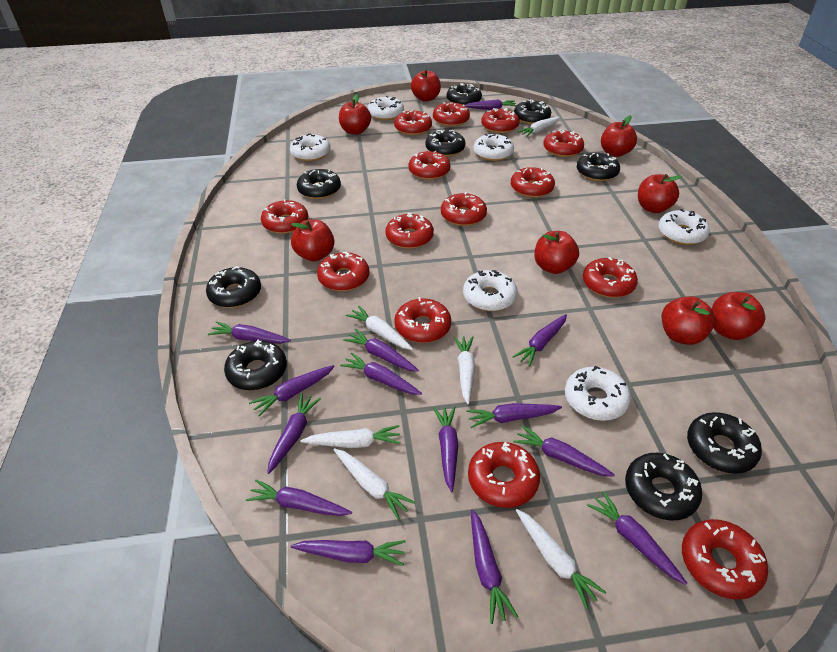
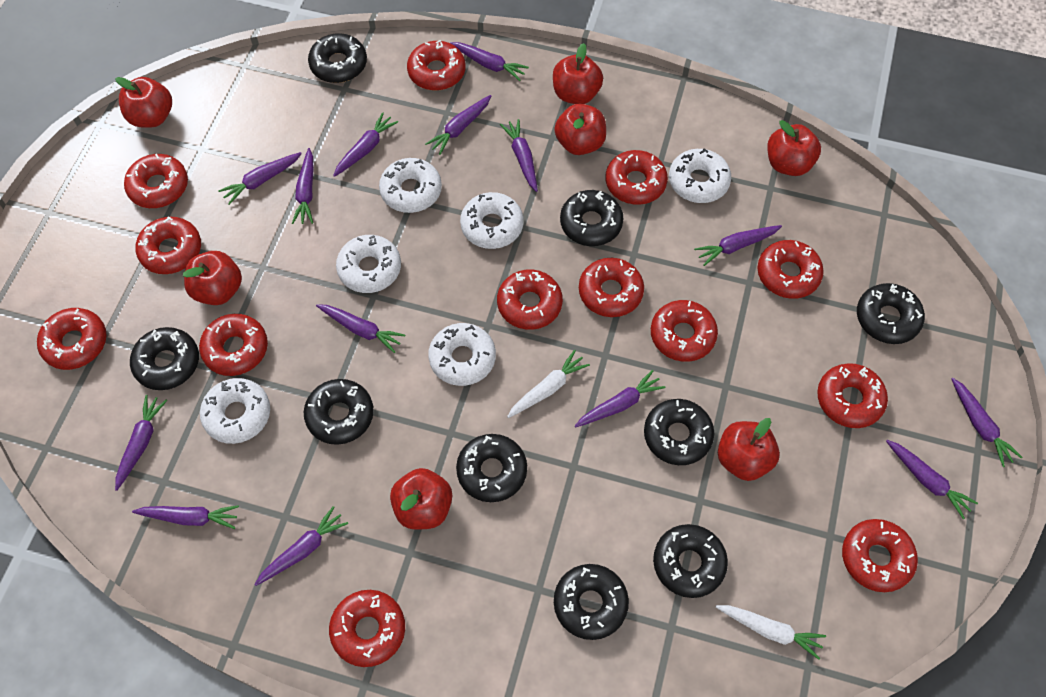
red apple: [291,219,335,262] [339,94,371,135] [411,69,441,102] [534,231,579,274] [601,115,637,157] [638,174,682,213] [662,296,715,345] [712,292,766,340] = 8 -> [115,77,172,128] [183,251,242,305] [390,468,452,530] [553,43,603,104] [554,104,606,155] [718,418,780,481] [767,120,821,176] = 7
red donut: [261,199,308,234] [317,252,370,291] [385,213,434,249] [394,110,432,135] [394,297,451,343] [408,150,450,180] [433,102,470,127] [441,192,487,226] [468,442,540,508] [481,108,520,133] [511,167,555,198] [543,129,584,157] [583,257,638,298] [682,519,768,600] = 14 -> [37,308,107,370] [124,154,188,208] [135,216,201,274] [199,314,268,376] [329,590,405,667] [407,40,466,90] [497,269,563,330] [579,258,644,317] [606,150,668,205] [651,300,718,362] [758,240,824,299] [817,363,888,428] [842,519,918,592] = 13
white carrot: [300,425,401,448] [334,448,415,520] [346,306,413,350] [454,336,475,404] [516,509,607,609] [518,117,560,137] = 6 -> [507,350,590,418] [716,605,826,660] = 2

